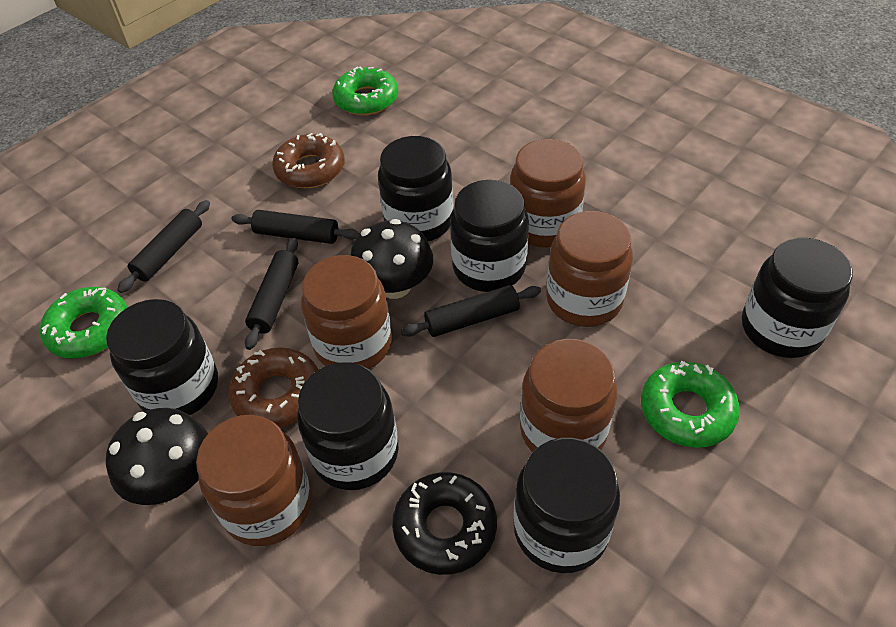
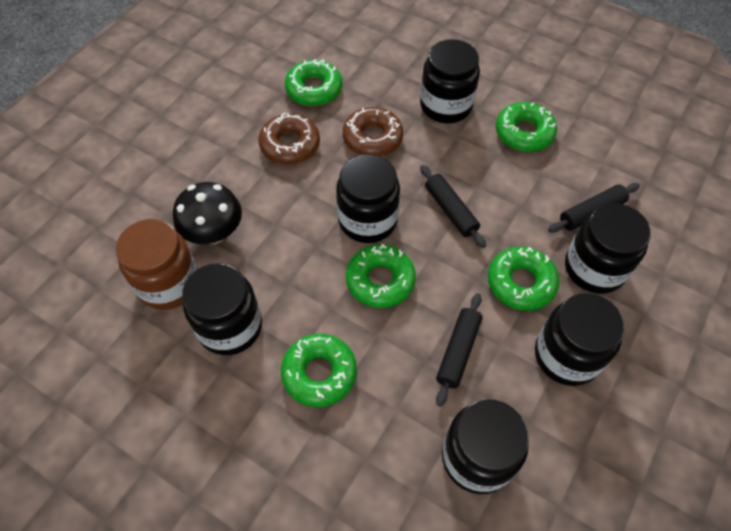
black donut: [392,472,497,575] = 1 -> none = 0
black mushroom: [106,408,208,505] [350,219,433,299] = 2 -> [173,182,242,244] = 1
black rolling pin: [117,200,210,293] [232,210,360,244] [245,238,298,350] [401,285,541,337] = 4 -> [420,165,486,248] [436,293,482,407] [548,183,640,233] = 3
brown jar: [196,415,312,546] [301,255,392,369] [510,139,586,248] [520,339,617,453] [546,211,633,327] = 5 -> [116,219,198,310] = 1
green donut: [40,287,128,358] [332,67,398,115] [641,361,740,448] = 3 -> [281,334,357,407] [285,59,342,106] [346,244,416,308] [488,247,559,311] [496,102,557,152] = 5

